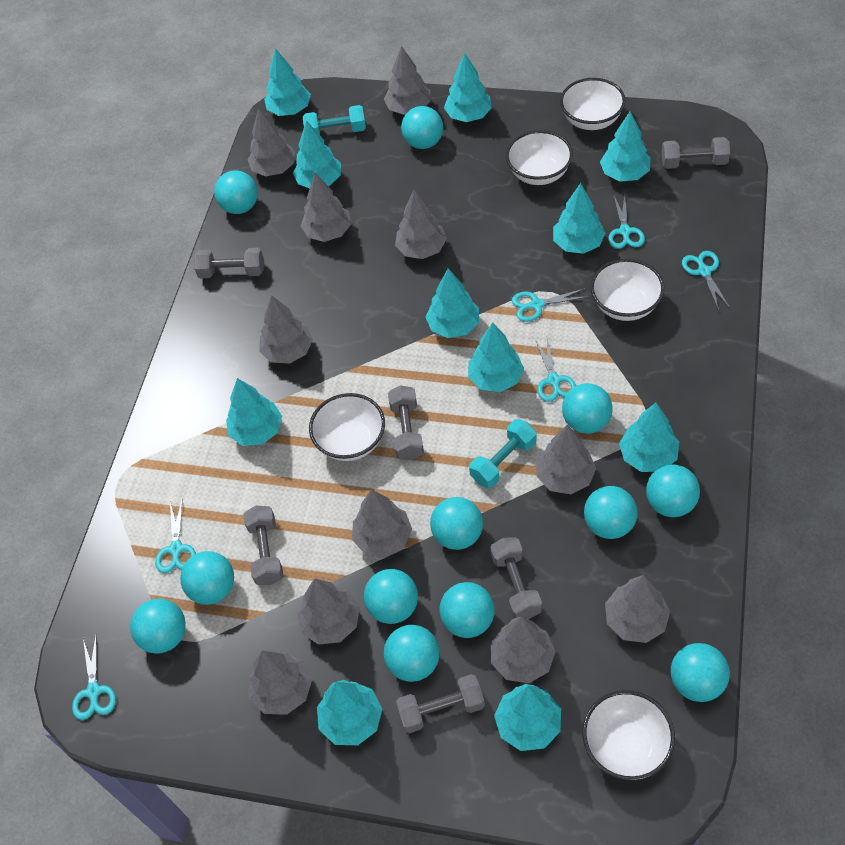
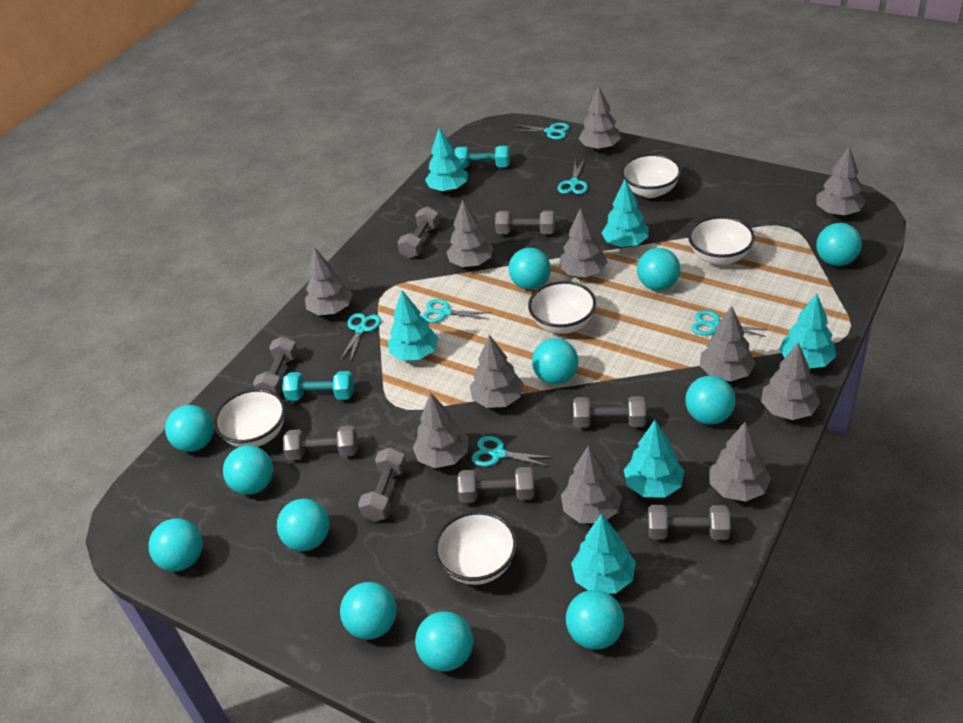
grey dumbbell: [194,248,264,278] [243,506,284,585] [388,385,424,460] [396,674,485,733] [490,537,542,619] [661,137,730,169] = 6 -> [253,336,298,395] [283,426,358,460] [358,447,406,522] [398,206,440,258] [457,467,534,503] [495,210,555,234] [573,396,646,428] [648,505,731,540] = 8
turquoise tree: [226,378,282,446] [264,48,311,116] [293,120,341,188] [317,680,382,745] [425,268,479,338] [444,53,492,122] [468,322,524,392] [494,684,561,751] [553,183,605,254] [600,112,651,181] [619,403,679,472] = 11 -> [388,290,439,361] [425,128,468,192] [571,514,636,594] [601,179,649,247] [624,420,684,497] [779,294,836,368] = 6

